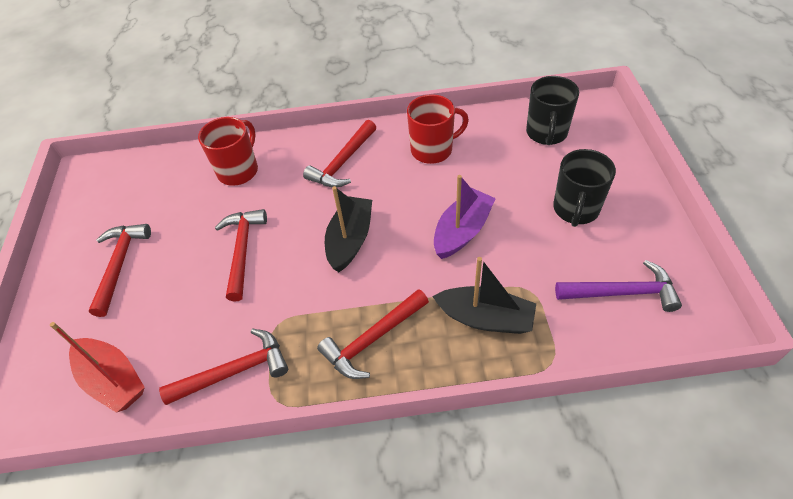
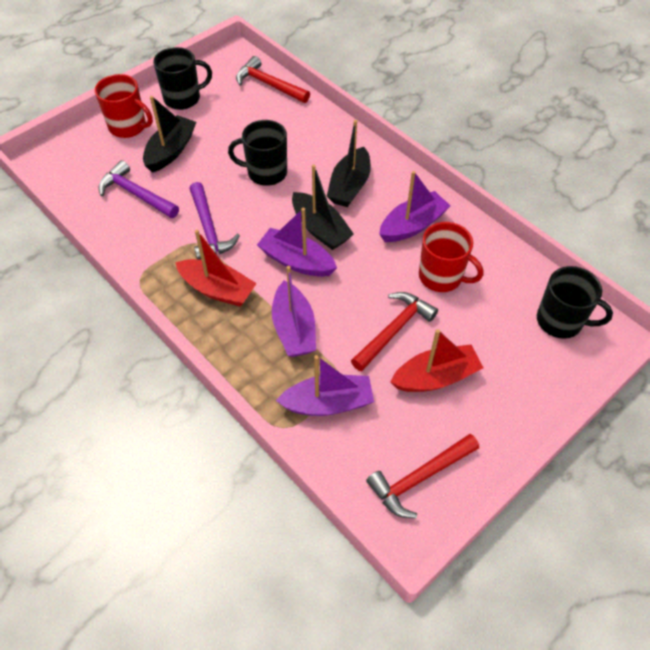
black boat: [325,186,372,272] [432,257,536,334] = 2 -> [143,96,196,173] [292,164,354,250] [327,120,371,207] = 3
black mug: [526,76,579,145] [553,149,616,227] = 2 -> [153,47,212,110] [228,120,287,186] [537,266,613,339] = 3
purple boat: [434,175,496,259] = 1 -> [257,208,337,277] [272,266,316,357] [276,355,374,416] [379,171,451,242] = 4
purple hammer: [555,260,682,312] = 1 -> [98,160,179,218] [189,182,240,260] = 2
red boat: [50,322,145,413] = 1 -> [175,230,257,307] [391,329,483,392] = 2
red hammer: [89,224,151,317] [159,329,288,405] [215,209,267,302] [303,120,376,187] [317,289,429,379] = 5 -> [236,56,310,103] [351,292,438,371] [366,434,479,518] = 3

